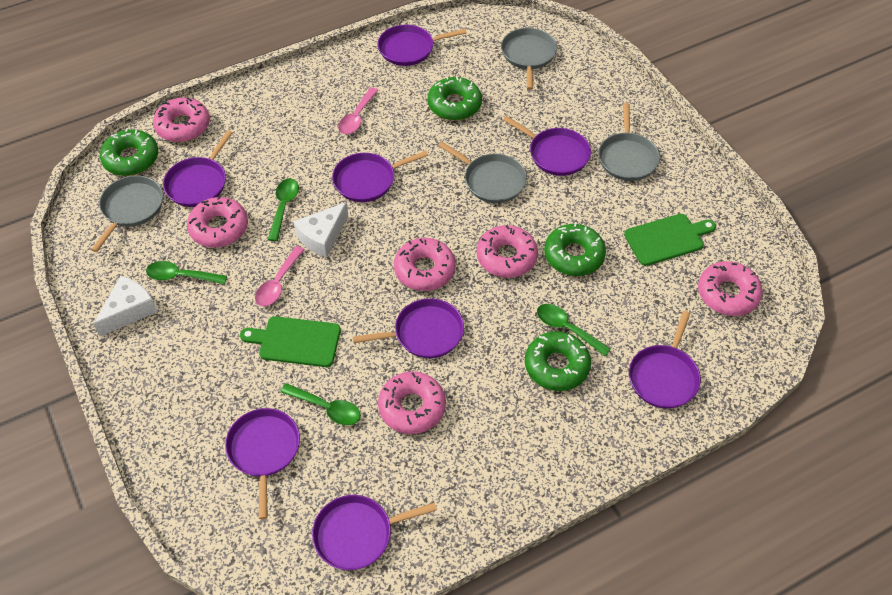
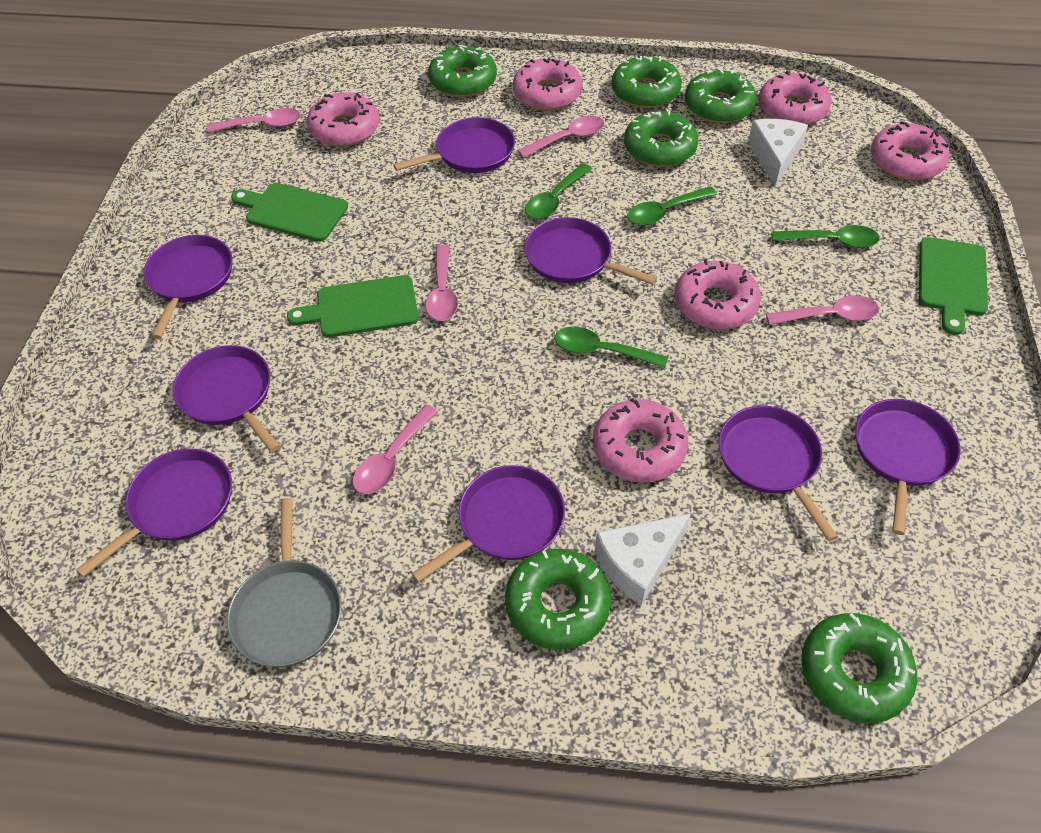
green cutting board: [240,316,341,367] [624,214,716,266] = 2 -> [231,183,348,242] [287,275,419,337] [919,237,988,335] = 3
green donut: [100,128,158,176] [427,76,482,120] [525,331,591,391] [544,223,606,276] = 4 -> [428,45,497,97] [505,549,611,650] [612,56,682,108] [624,109,698,167] [685,69,757,123] [801,613,917,723] = 6
grey pan: [91,176,163,252] [438,142,527,203] [501,28,557,90] [598,103,660,181] = 4 -> [227,498,342,667] = 1
pink spoon: [255,246,305,307] [338,87,378,134] = 2 -> [207,108,301,133] [353,405,438,494] [425,245,458,321] [518,116,604,158] [766,296,879,325] = 5

